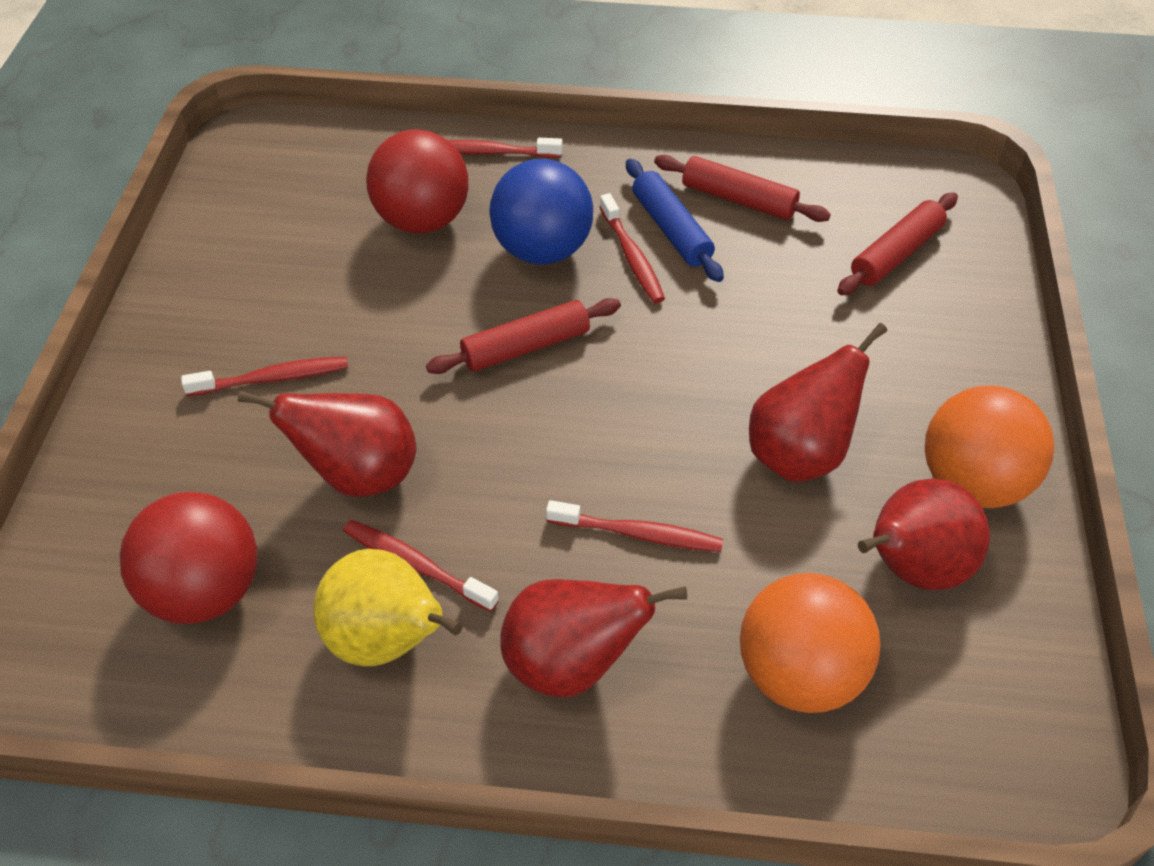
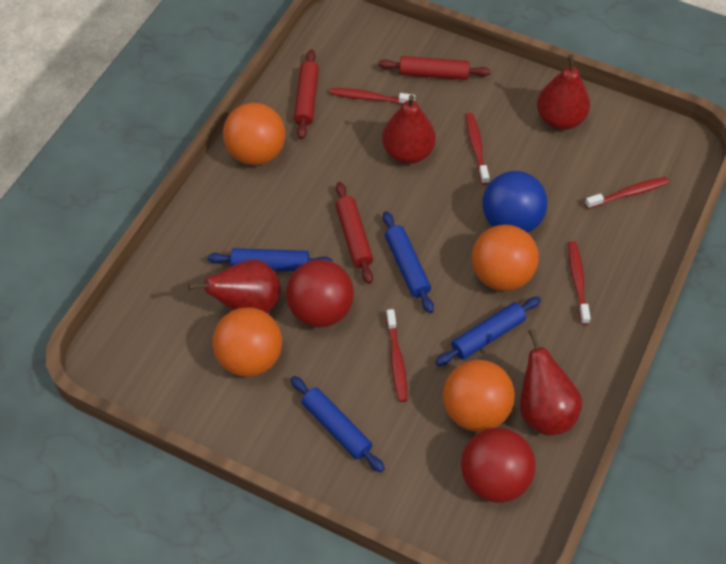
blue rolling pin: [626,159,724,282] = 1 -> [207,248,333,271] [291,376,385,472] [383,211,434,313] [435,297,541,366] = 4
orange ball: [740,573,881,713] [925,386,1055,508] = 2 -> [213,307,282,377] [223,103,285,165] [443,360,515,432] [472,224,539,291] = 4
yellow pear: [313,549,463,666] = 1 -> none = 0

